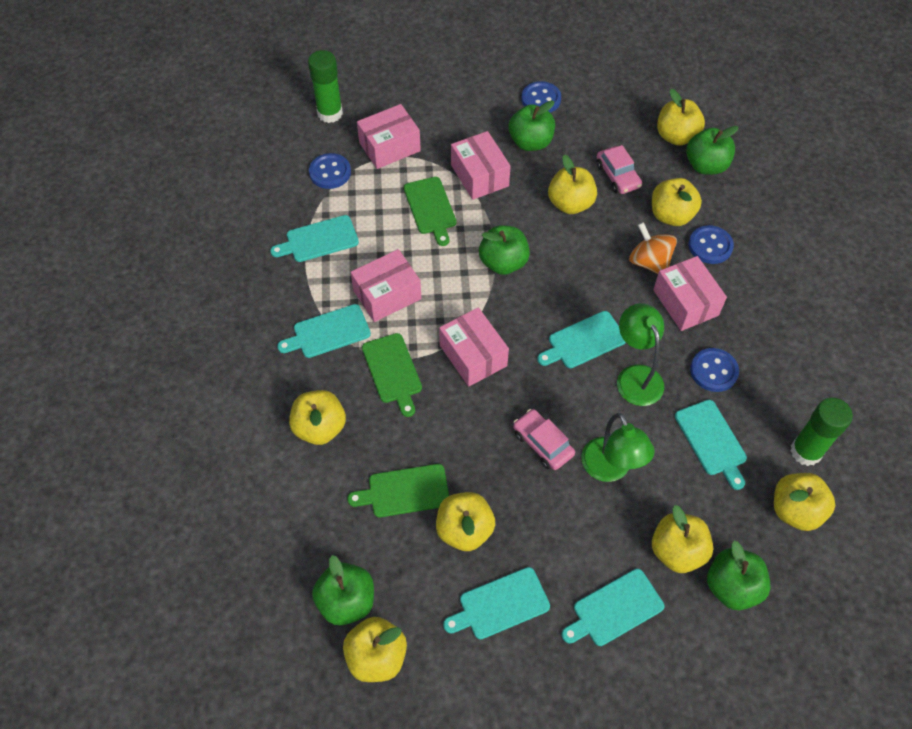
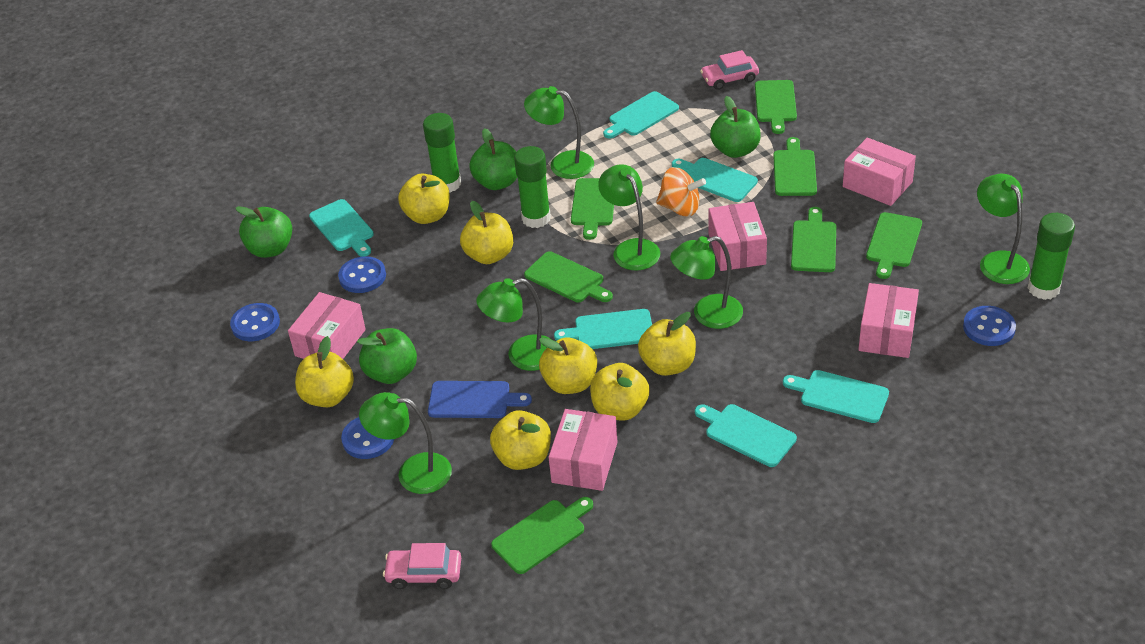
blue cutting board: none = 0 -> [428,381,532,418] = 1
green apple: [312,555,374,625] [479,225,530,275] [509,100,555,151] [686,126,739,175] [707,541,771,610] = 5 -> [236,206,292,258] [357,328,417,384] [469,128,517,190] [710,96,761,158] = 4
green cutting board: [347,464,449,517] [362,333,422,417] [404,177,456,246] = 3 -> [491,497,593,574] [524,251,613,302] [571,178,614,240] [755,80,797,134] [773,137,817,196] [791,207,836,272] [866,212,922,279] = 7
green glue stick: [308,50,343,123] [790,398,853,466] = 2 -> [423,113,461,193] [514,146,551,228] [1028,213,1075,300] = 3
green lamp: [581,413,655,482] [617,303,664,406] = 2 -> [359,392,452,494] [476,278,552,371] [524,86,594,179] [598,164,660,271] [670,236,743,329] [977,174,1030,284] = 6
yellow apple: [289,390,346,445] [343,617,407,682] [436,492,495,551] [548,155,597,214] [652,178,702,226] [652,505,713,573] [657,89,705,146] [774,473,835,531] = 8 -> [295,336,354,407] [398,174,450,224] [460,201,513,264] [490,410,551,470] [539,337,597,394] [590,363,650,421] [638,312,696,376] = 7

